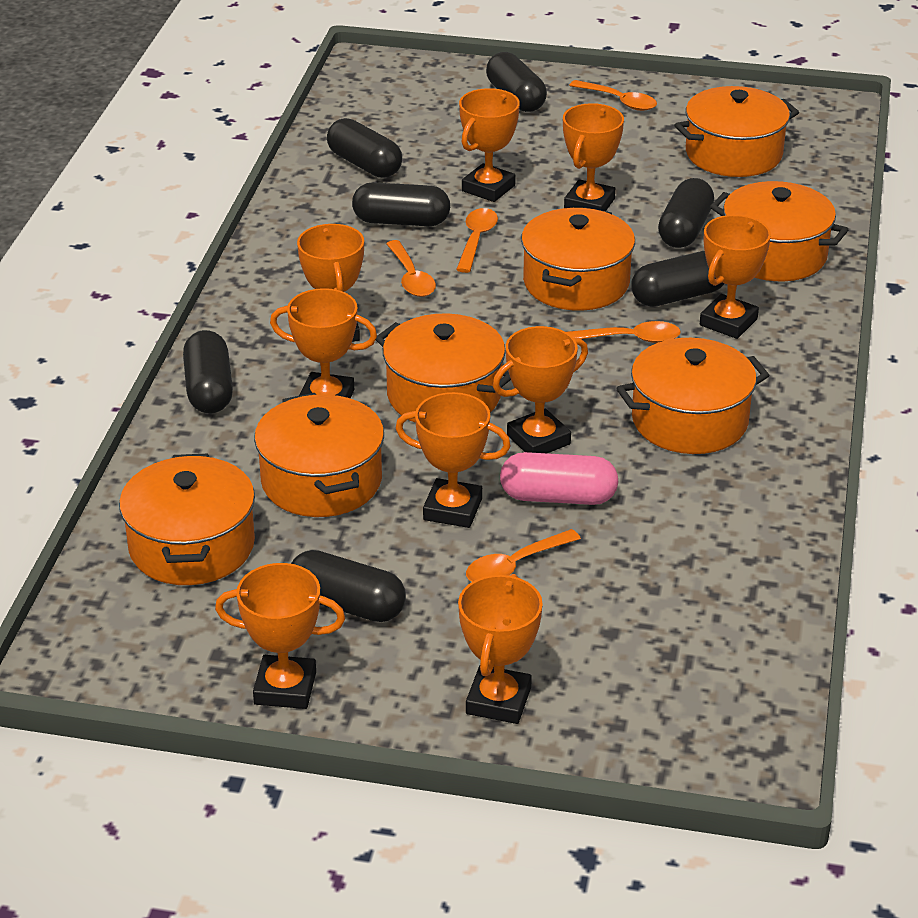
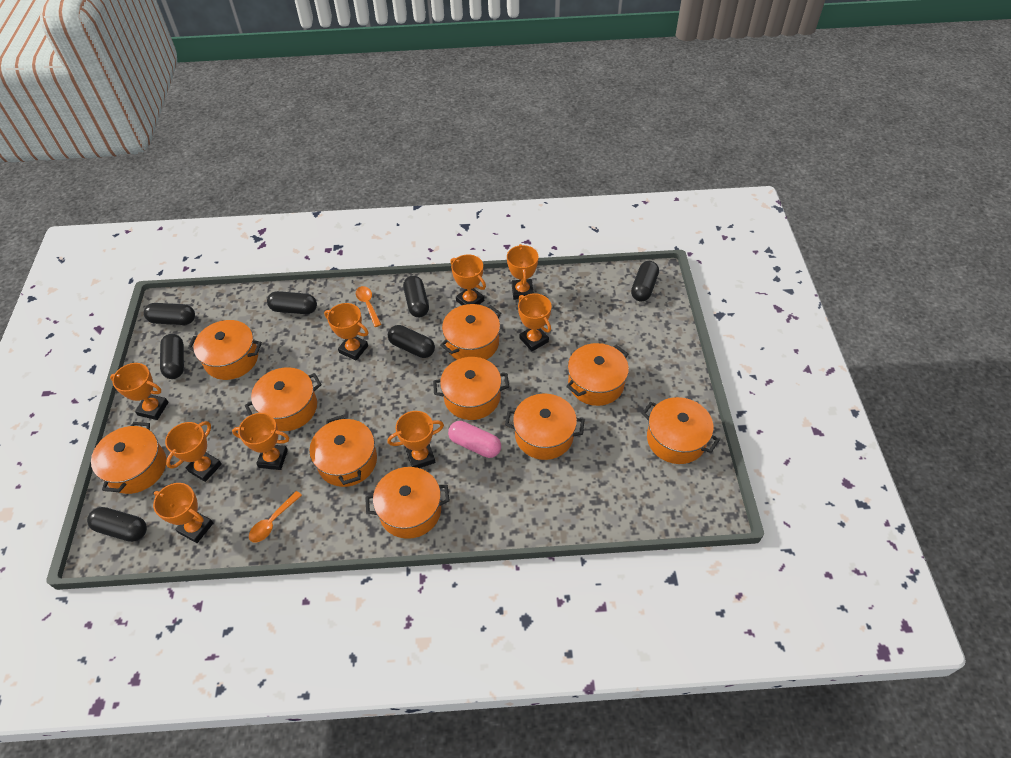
orange pot: [119,453,255,585] [254,393,384,517] [376,313,511,423] [521,207,635,311] [616,338,769,454] [675,86,799,177] [710,181,848,281] = 7 -> [91,422,166,494] [188,320,262,380] [245,367,322,431] [309,415,377,487] [365,467,450,539] [433,357,509,420] [440,304,501,360] [505,394,585,460] [566,343,629,406] [642,397,720,464] = 10
orange spoon: [386,240,436,297] [456,208,498,273] [466,529,581,582] [567,321,681,343] [569,80,657,111] = 5 -> [249,491,302,543] [356,286,381,327] = 2

